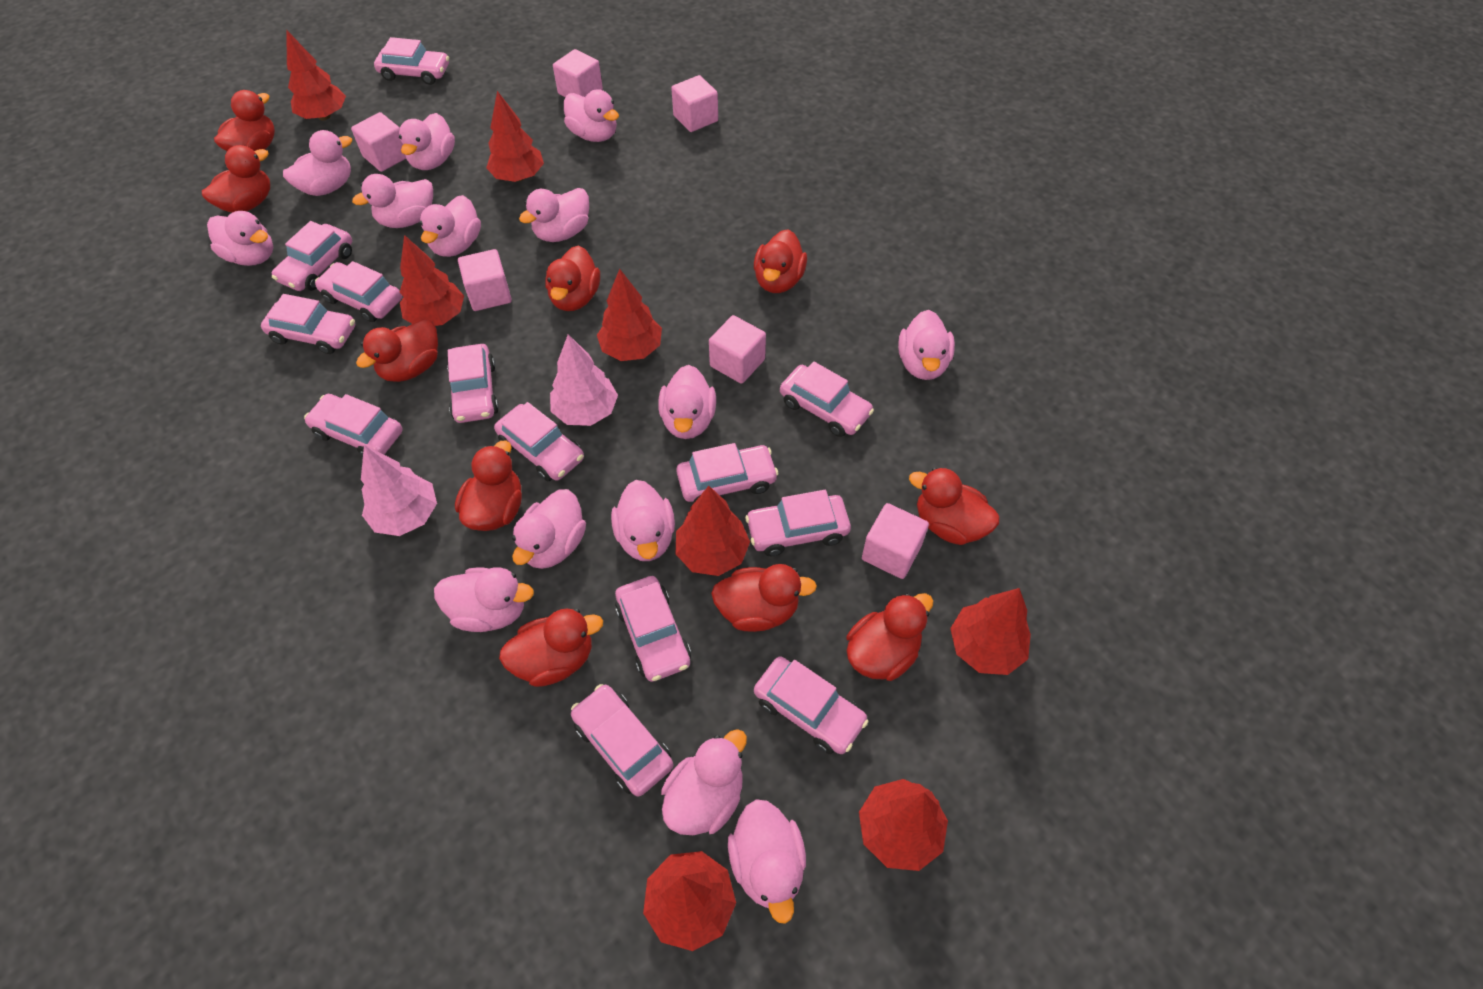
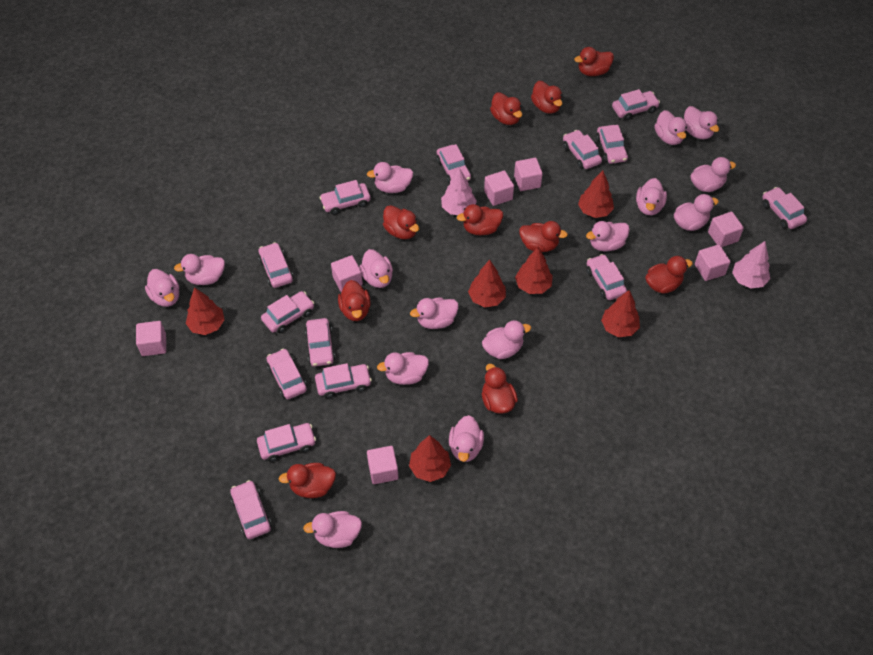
pink car: [261,294,355,354] [272,221,352,291] [304,394,403,456] [315,261,402,322] [374,37,449,85] [447,344,499,423] [494,402,584,481] [571,684,673,796] [615,576,691,682] [676,443,779,503] [745,490,851,556] [754,656,869,754] [780,361,874,437] = 13 -> [230,480,272,539] [257,423,316,462] [258,242,294,288] [261,291,314,333] [266,348,307,399] [305,318,335,367] [315,363,372,398] [320,180,371,215] [436,144,471,184] [563,130,602,169] [586,254,627,300] [596,125,628,164] [612,89,660,120] [762,187,807,229] = 14
pink cube: [351,112,406,172] [458,249,512,311] [553,49,603,97] [671,75,718,132] [709,315,766,384] [862,503,929,579] = 6 -> [136,321,166,356] [331,255,363,292] [367,446,399,484] [484,170,514,206] [514,158,543,191] [695,244,730,281] [708,212,744,247] = 7
pink duck: [207,211,273,266] [283,130,352,196] [352,174,433,228] [399,113,455,170] [420,195,481,257] [434,567,534,632] [512,489,586,569] [519,188,589,242] [564,89,619,142] [611,480,675,561] [658,365,716,439] [661,729,747,835] [728,799,806,924] [898,310,955,380] = 14 -> [145,269,179,307] [174,254,225,285] [303,511,362,548] [359,249,393,288] [367,162,413,193] [377,352,429,385] [410,298,459,329] [449,415,484,462] [482,320,531,359] [586,221,630,251] [636,178,667,215] [654,110,687,145] [674,194,719,231] [684,106,719,139] [690,157,736,192] = 15
red tree: [286,29,346,120] [400,235,464,326] [486,91,544,182] [597,269,662,361] [643,851,736,951] [676,486,750,576] [859,779,948,871] [950,588,1031,675] = 8 -> [186,287,225,335] [409,435,451,482] [468,260,506,307] [515,247,553,294] [578,170,614,218] [601,290,640,337] = 6

